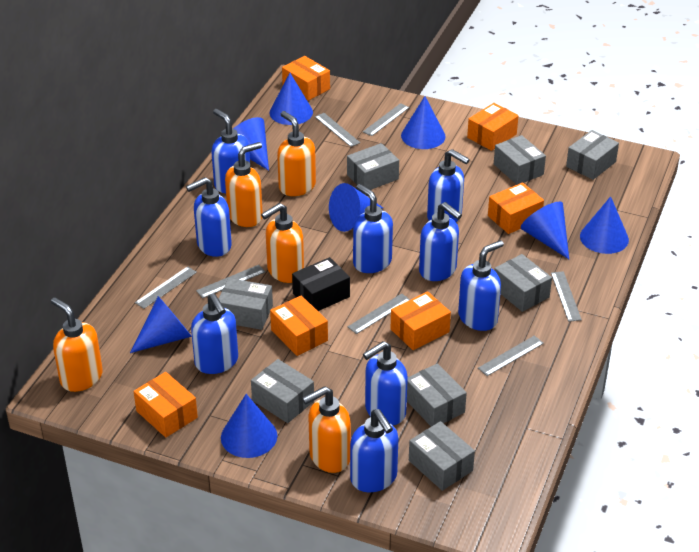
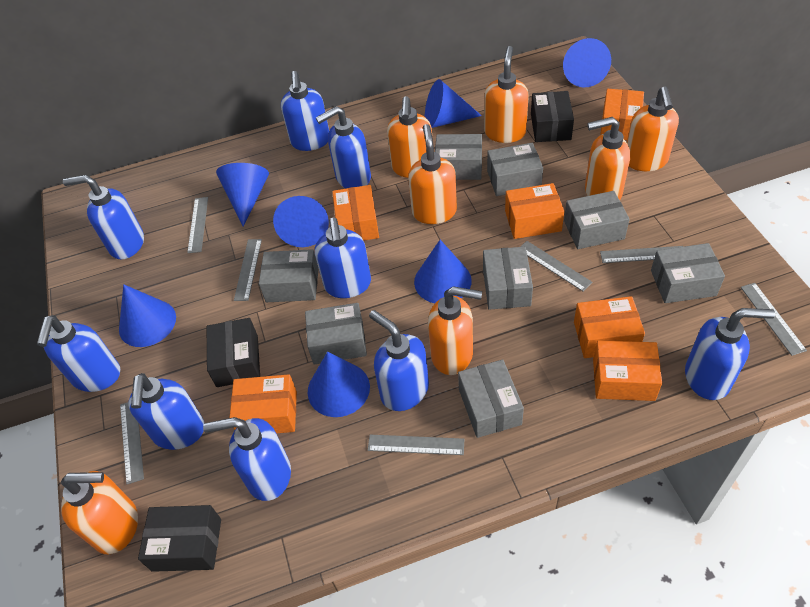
black box: [292,257,350,311] = 1 -> [138,505,221,572] [207,318,260,387] [531,91,574,142] = 3
blue cone: [130,296,192,353] [221,394,277,458] [233,117,269,171] [270,73,313,125] [329,183,383,232] [401,96,445,149] [521,202,569,259] [580,196,629,254] = 8 -> [119,284,176,347] [216,163,269,226] [273,196,329,247] [307,352,370,417] [414,240,472,303] [425,79,482,128] [563,38,611,87] = 7
orange soap dispenser: [51,297,103,392] [225,142,263,227] [261,203,304,283] [277,111,316,196] [302,386,351,473] = 5 -> [61,471,138,554] [387,96,432,178] [408,124,457,224] [428,286,482,375] [484,46,529,143] [585,117,630,200] [627,86,679,171] = 7

